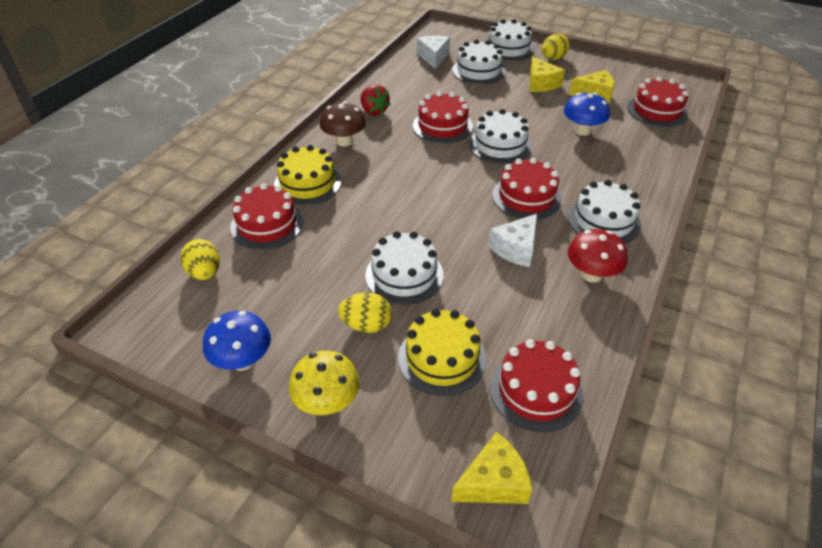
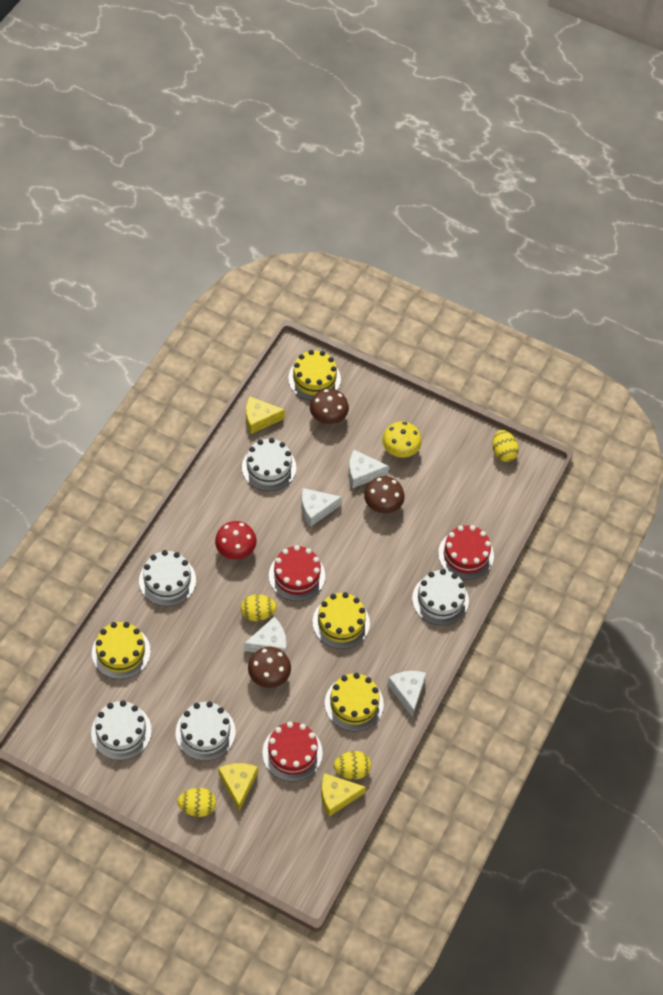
blue mushroom: [203,311,271,371] [564,93,610,136] = 2 -> none = 0
brown mushroom: [320,102,366,146] = 1 -> [248,647,291,688] [310,389,349,424] [364,476,405,513] = 3
red cake: [230,183,303,250] [413,91,473,143] [490,339,583,432] [492,158,562,219] [627,77,689,127] = 5 -> [262,722,323,782] [269,545,325,601] [438,525,494,580] = 3
red strawberry: [360,84,391,116] = 1 -> none = 0
white cheese: [417,36,450,69] [488,214,537,267] = 2 -> [244,617,286,654] [301,488,342,527] [349,450,389,488] [388,671,426,717] = 4
yellow cake: [274,145,341,205] [398,309,487,396] = 2 -> [92,622,151,679] [288,350,341,401] [313,592,370,649] [325,673,384,731] = 4
yellow egg: [180,239,220,280] [338,292,392,333] [542,33,570,60] = 3 -> [177,788,216,817] [241,594,277,621] [334,751,371,780] [493,430,519,462] = 4

